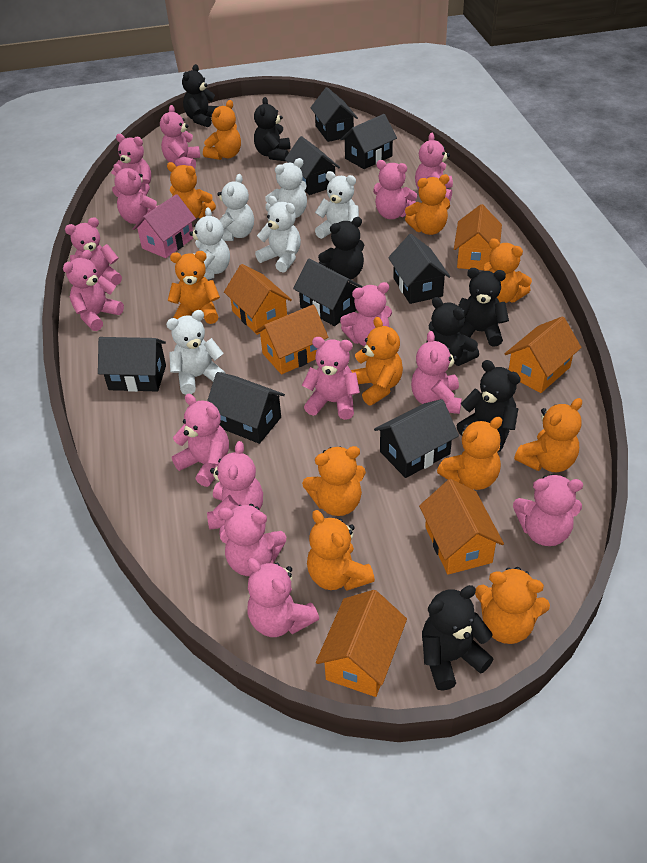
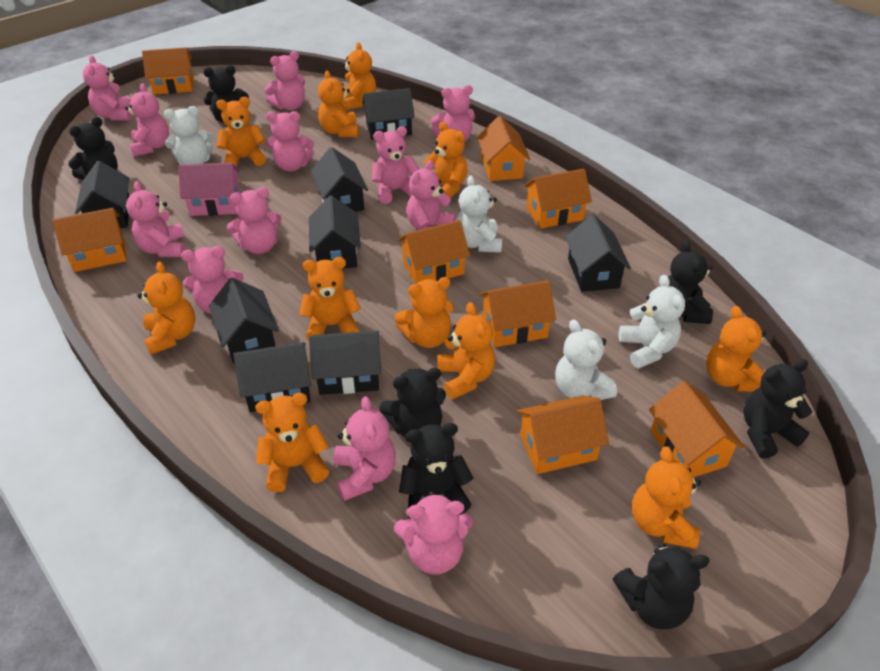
orange house: [224,264,292,335] [255,304,328,374] [316,590,407,697] [419,479,504,575] [454,204,502,270] [505,316,581,393] = 6 -> [53,208,127,272] [142,47,194,95] [398,220,470,283] [477,116,530,181] [479,280,556,347] [517,396,609,474] [524,169,592,229] [649,381,745,477] = 8
pink teddy bear: [63,250,124,331] [65,217,122,286] [111,134,151,197] [114,164,159,224] [160,105,200,169] [172,394,229,487] [207,441,263,530] [218,504,286,576] [247,558,319,637] [302,337,360,420] [340,282,392,347] [373,160,417,219] [411,331,462,414] [415,133,453,201] [513,474,583,546] = 15 -> [83,56,132,121] [125,84,169,157] [126,181,185,257] [181,246,243,314] [227,187,281,254] [264,51,305,110] [266,111,314,171] [334,396,396,501] [372,126,419,204] [394,491,473,575] [406,160,456,230] [431,85,475,142] = 12
white teddy bear: [166,310,226,395] [189,208,230,280] [217,174,254,241] [255,196,301,273] [265,158,307,218] [315,171,359,239] = 6 -> [164,106,214,165] [456,176,502,253] [555,319,617,400] [619,275,685,368] = 4

